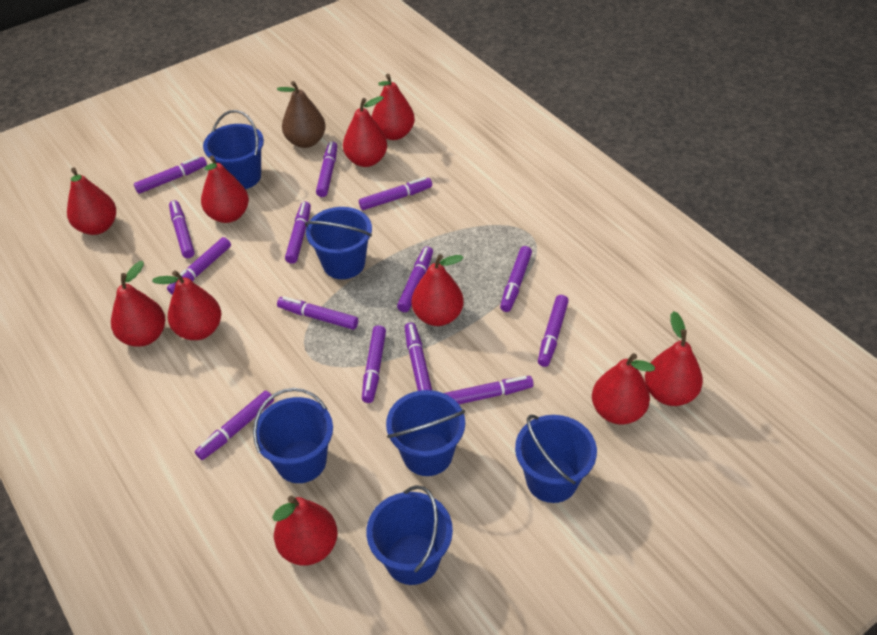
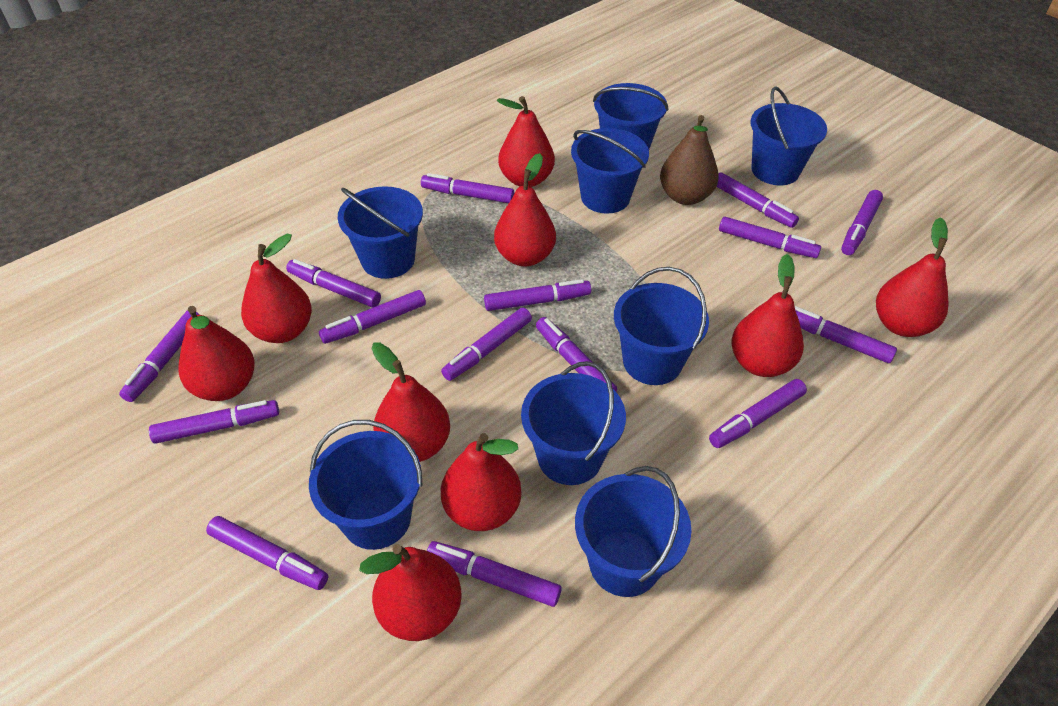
blue bucket: [203,110,264,189] [253,388,333,483] [305,207,372,279] [366,485,453,585] [386,390,465,476] [515,415,597,503] = 6 -> [309,420,423,550] [338,186,423,279] [521,361,626,485] [571,128,649,214] [575,466,692,597] [593,83,668,149] [614,267,709,385] [750,86,827,186] = 8
purple marker: [134,156,207,194] [167,237,231,295] [169,200,195,258] [195,391,274,460] [277,296,358,330] [285,201,311,264] [316,141,337,197] [359,177,432,210] [362,325,386,403] [397,246,433,312] [405,322,432,391] [444,376,533,404] [500,246,532,312] [538,295,569,367] = 14 -> [119,310,200,402] [149,400,279,444] [206,516,328,590] [286,259,381,308] [319,290,426,344] [421,173,514,203] [427,541,562,607] [441,307,532,381] [484,279,591,311] [536,317,617,392] [709,379,807,448] [717,172,799,228] [719,217,821,258] [795,306,897,363] [841,190,883,255] = 15
red pear: [67,167,116,235] [111,261,165,347] [152,270,221,340] [201,156,249,223] [272,496,338,566] [343,96,387,167] [372,74,415,140] [412,254,464,326] [592,353,655,425] [645,311,703,406] = 10 -> [179,306,255,401] [241,234,312,343] [359,544,462,641] [372,342,450,462] [441,433,522,531] [494,153,556,266] [497,96,555,187] [731,254,804,377] [876,217,949,337] = 9

